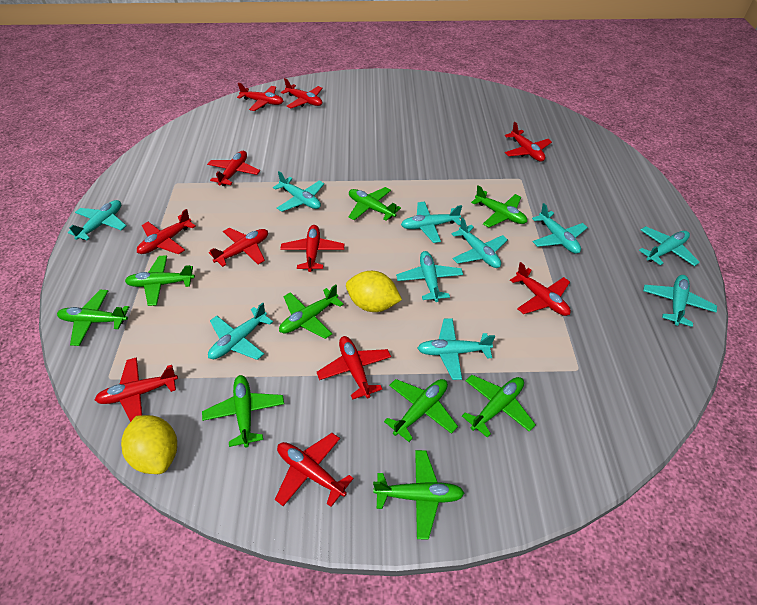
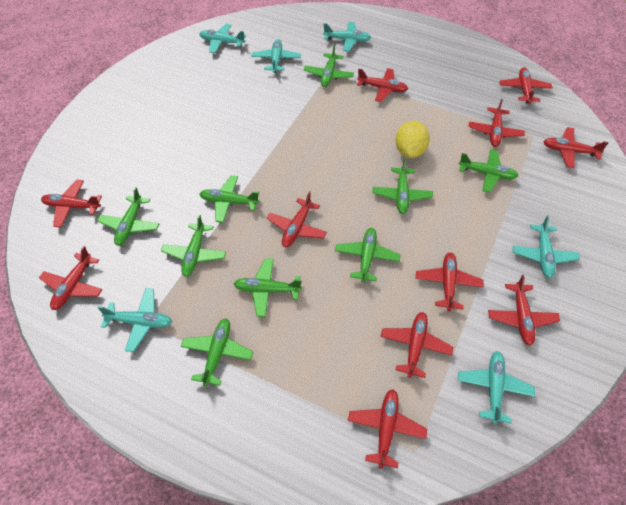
turquoise plane: [68,200,127,241] [208,303,273,360] [273,171,324,212] [396,251,463,302] [401,201,462,243] [417,318,495,380] [452,218,508,268] [532,203,588,254] [639,226,700,266] [643,275,717,327] = 10 -> [98,288,172,352] [200,24,246,53] [252,39,301,73] [323,22,372,51] [458,351,535,424] [513,216,580,278] = 6
yellow lemon: [121,415,177,474] [346,271,402,312] = 2 -> [395,121,430,158] = 1

